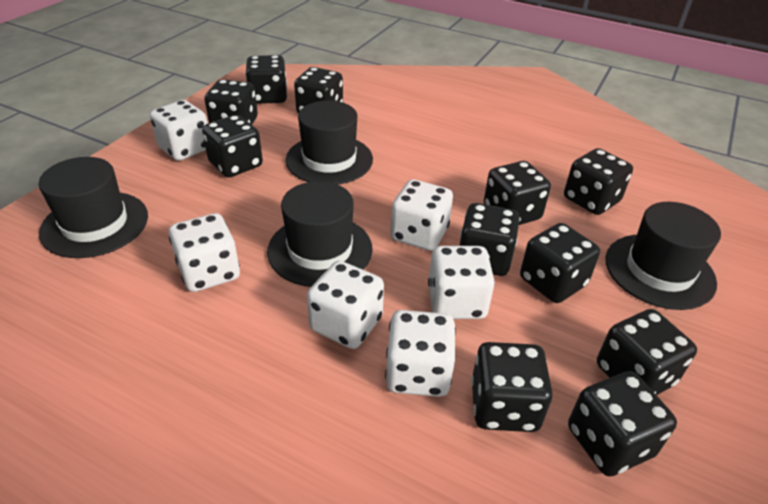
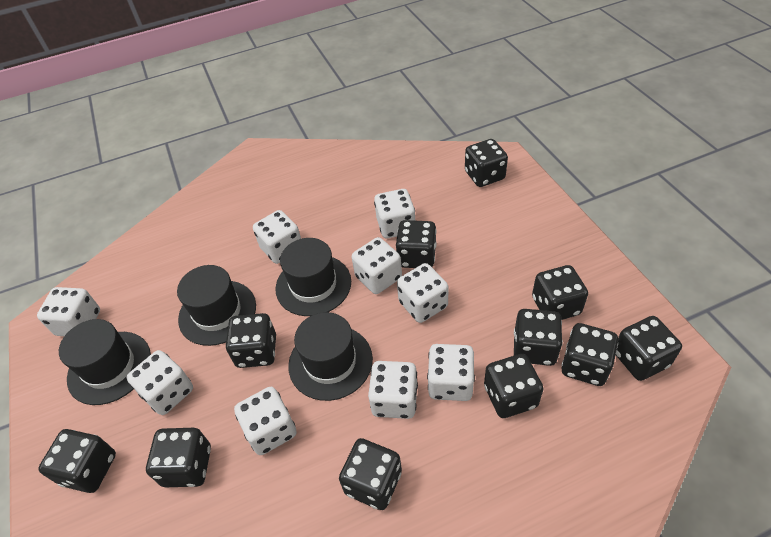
white dice: [150,100,208,161] [169,213,240,292] [307,261,384,349] [385,310,456,397] [390,179,453,251] [428,246,495,319] = 6 -> [37,287,100,336] [127,350,193,415] [234,387,297,455] [253,210,301,264] [352,237,402,294] [368,361,418,419] [374,189,415,238] [397,263,449,323] [427,344,475,401] = 9

